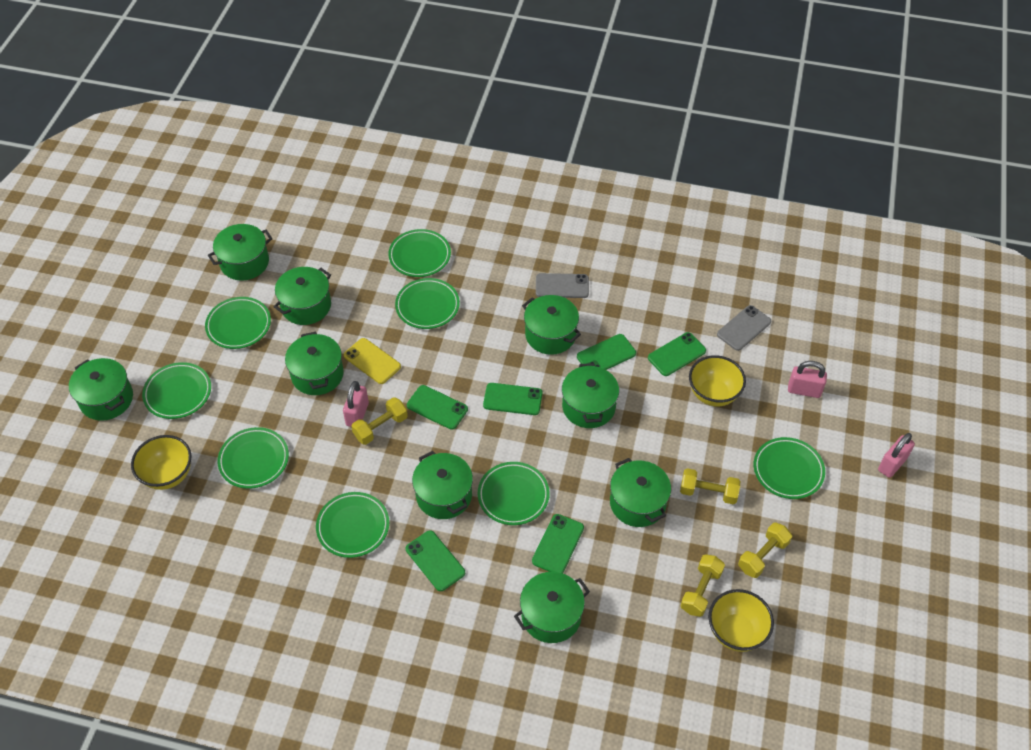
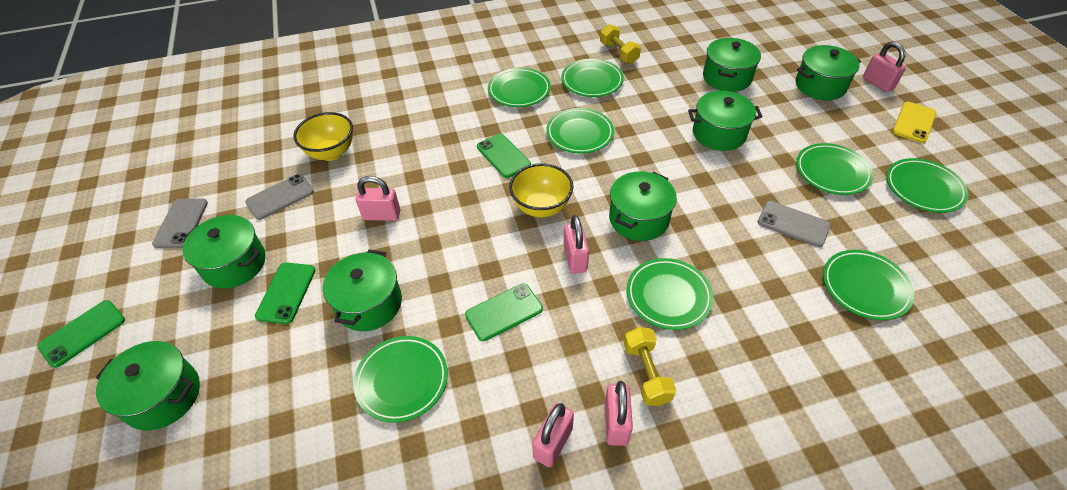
green phone: [406,530,465,591] [407,385,468,430] [483,383,543,415] [532,514,584,573] [577,334,636,370] [648,332,706,376] = 6 -> [38,300,125,368] [255,262,316,324] [465,283,543,341] [477,134,531,178] = 4
green pot: [69,358,133,421] [208,224,273,281] [274,267,331,325] [285,332,344,395] [412,451,473,519] [514,572,590,643] [522,295,581,355] [562,363,619,428] [610,458,671,527] = 9 -> [96,341,200,430] [182,215,266,289] [323,250,402,331] [609,171,677,241] [688,91,762,151] [703,38,761,92] [796,45,861,100] = 7
grey phone: [536,273,589,298] [717,305,771,351] = 2 -> [152,199,208,248] [245,174,314,220] [758,201,831,247] = 3
pink padlock: [343,381,369,427] [788,361,827,398] [878,433,915,478] = 3 -> [355,176,400,221] [532,403,574,467] [563,215,589,274] [605,381,633,446] [863,42,906,92] = 5
yellow bowl: [131,435,191,490] [689,355,746,406] [709,589,774,652] = 3 -> [294,112,353,161] [509,163,574,217] = 2
yellow dumbbell: [351,397,408,445] [680,468,740,504] [680,554,725,617] [738,522,792,578] = 4 -> [600,24,641,64] [624,327,676,406] = 2

